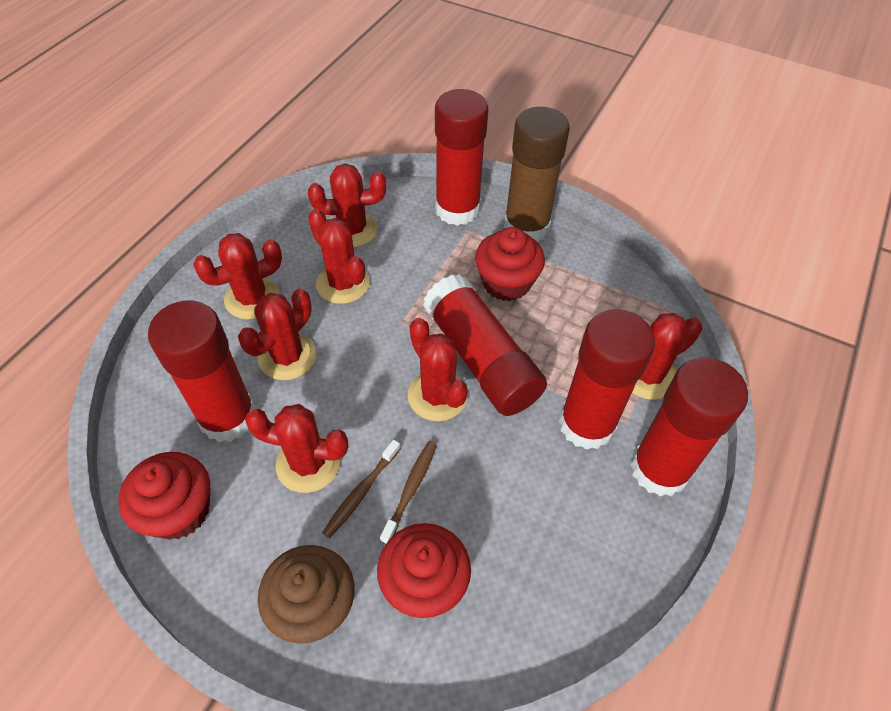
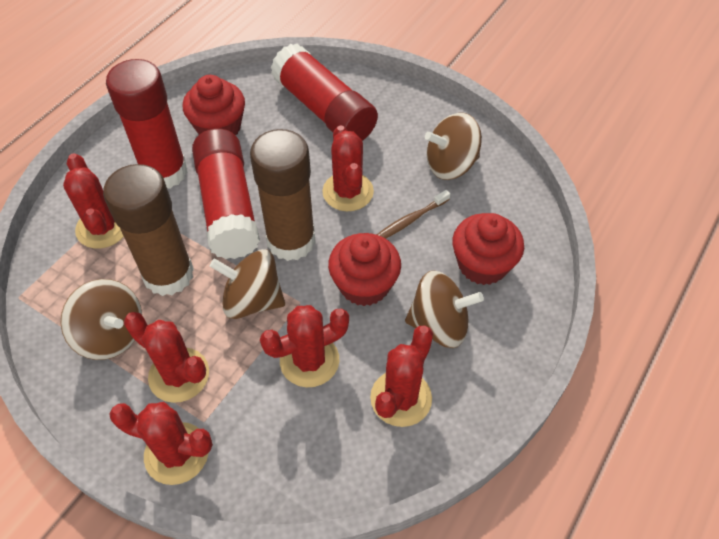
brown cupcake: [258,545,354,644] = 1 -> none = 0
brown glue stick: [504,107,570,242] = 1 -> [103,164,194,296] [250,129,316,261] = 2
brown spinning top: none = 0 -> [61,279,142,360] [210,249,285,319] [405,271,484,348] [425,113,482,180] = 4
brown toothbrush: [322,440,401,538] [380,441,437,544] = 2 -> [377,190,450,239] = 1
red cactus: [193,233,282,319] [238,289,316,380] [245,404,348,493] [308,164,386,248] [308,209,370,304] [408,318,468,421] [632,313,702,400] = 7 -> [63,153,124,249] [109,402,213,485] [124,312,209,403] [260,305,349,387] [323,125,374,211] [370,325,433,427] = 6
red glue stick: [148,301,255,442] [423,274,547,416] [435,89,489,226] [559,309,655,450] [630,357,748,497] = 5 -> [106,59,188,189] [192,129,260,259] [271,44,378,141] = 3

